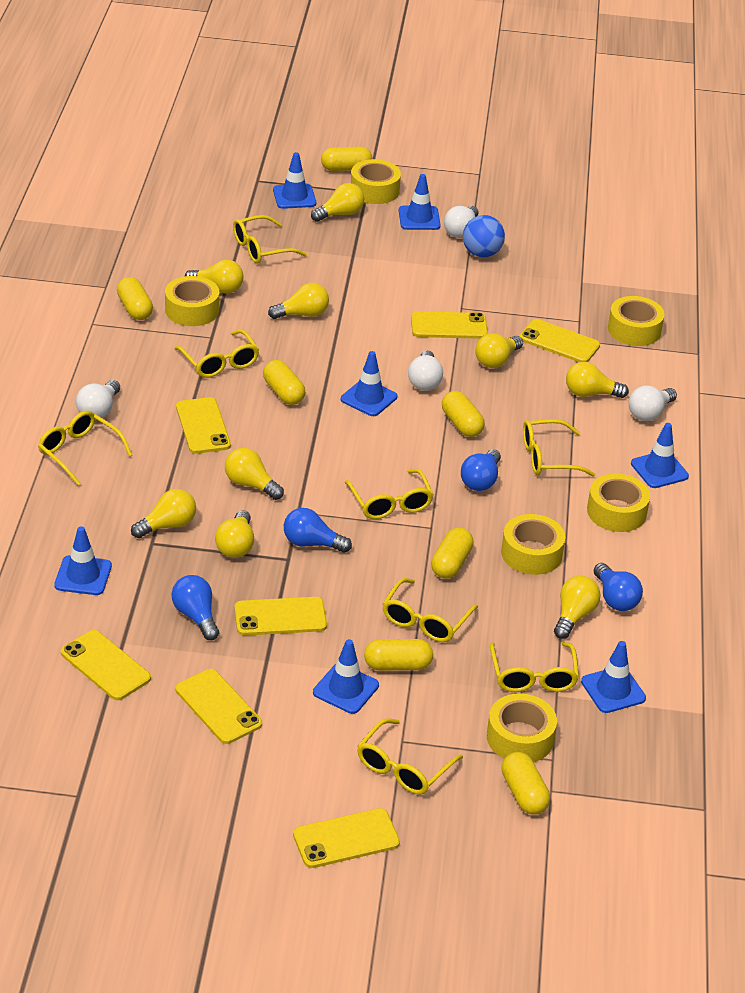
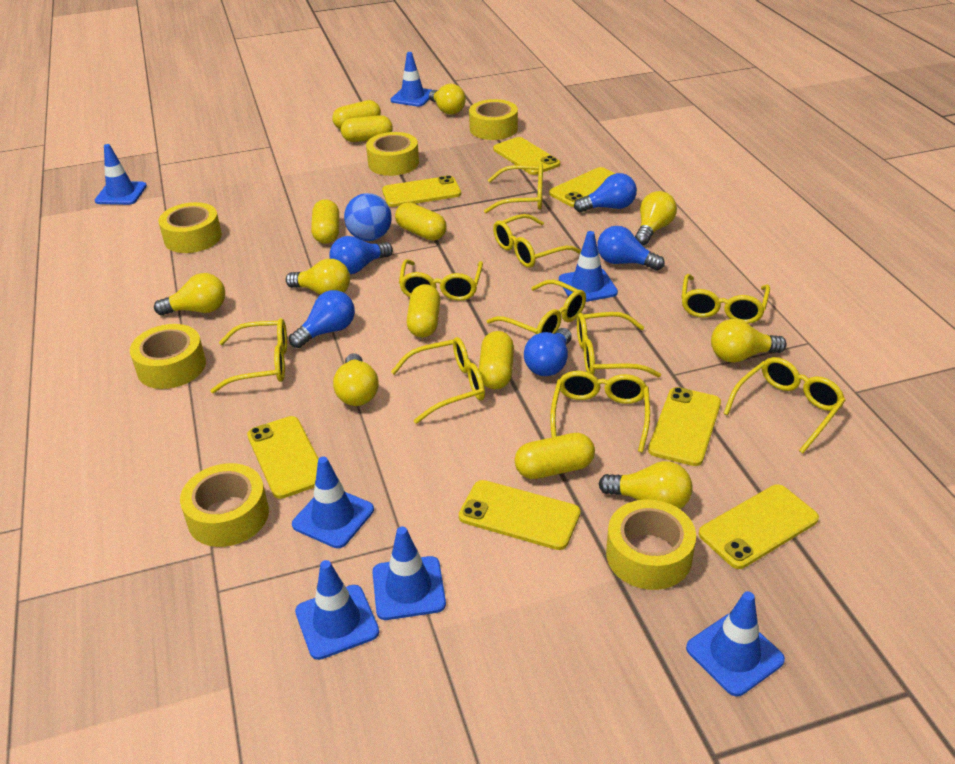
blue light bulb: [172,575,219,640] [284,508,352,553] [461,449,501,491] [593,563,643,611] = 4 -> [289,290,355,348] [329,236,393,274] [524,328,572,376] [574,173,637,213] [597,226,665,271] = 5
white light bulb: [76,380,120,420] [408,350,443,391] [444,206,478,238] [629,385,677,421] = 4 -> none = 0
yellow glasses: [38,411,132,486] [174,329,259,378] [233,215,307,264] [345,469,434,519] [357,718,463,795] [383,578,478,642] [490,642,579,692] [523,419,596,477] = 8 -> [211,318,287,393] [391,337,485,424] [399,259,483,301] [484,163,543,213] [487,280,586,334] [493,214,581,268] [550,371,650,453] [577,312,661,378] [681,274,770,324] [723,357,846,453] = 10
yellow light bulb: [131,489,196,538] [185,260,243,293] [215,510,254,558] [225,448,284,500] [268,283,329,319] [311,183,364,222] [475,333,523,368] [554,576,600,639] [566,362,629,398] = 9 -> [154,273,225,315] [286,259,350,295] [333,353,379,406] [429,84,466,115] [599,461,693,509] [635,191,677,245] [711,319,787,363] = 7

